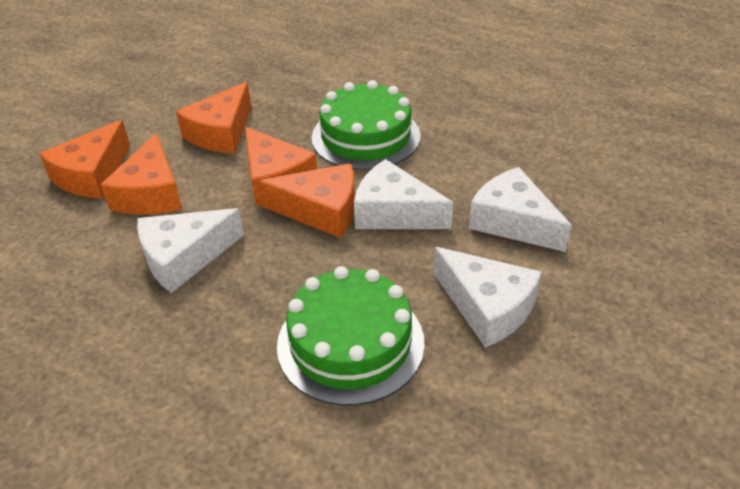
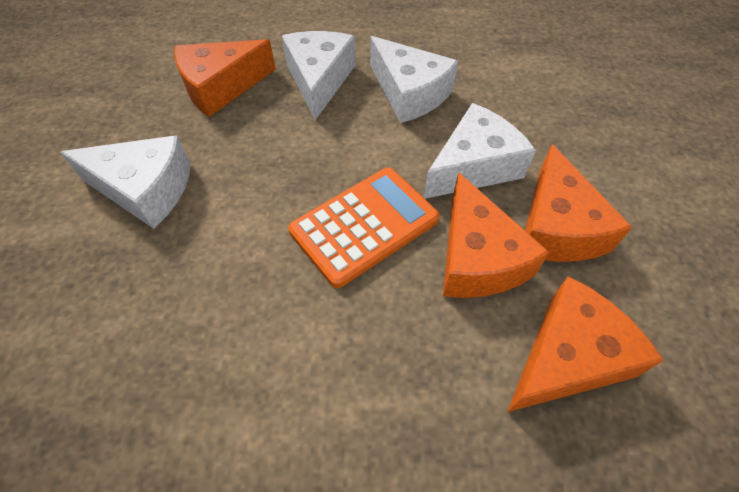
green cake: [277,266,425,406] [312,80,421,170] = 2 -> none = 0
orange calculator: none = 0 -> [288,168,439,288] = 1
orange cheese: [39,120,130,199] [101,133,182,215] [176,82,251,154] [245,127,317,206] [259,163,355,238] = 5 -> [174,39,276,117] [443,172,549,298] [507,276,664,412] [525,144,632,262] = 4

